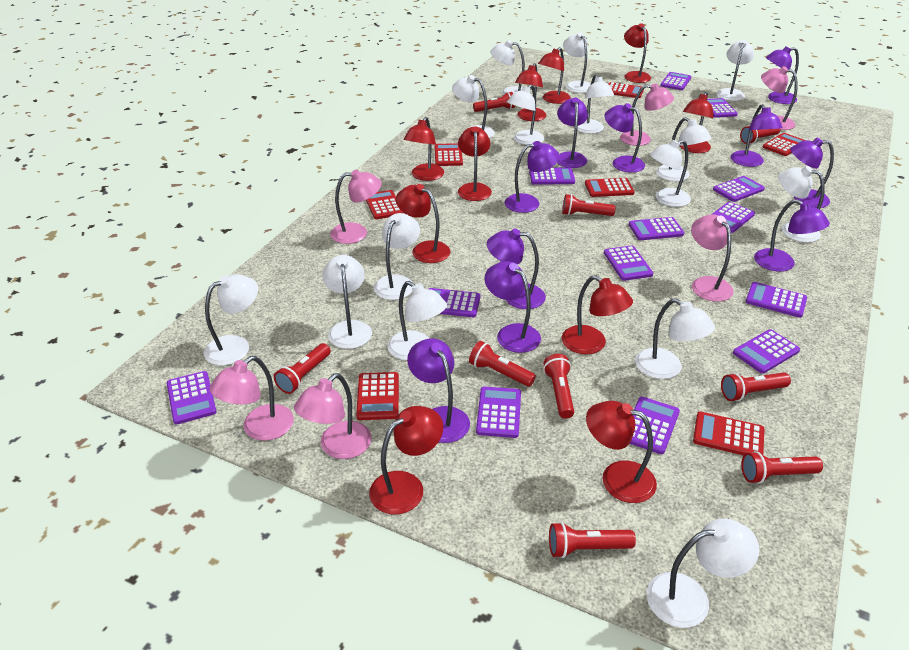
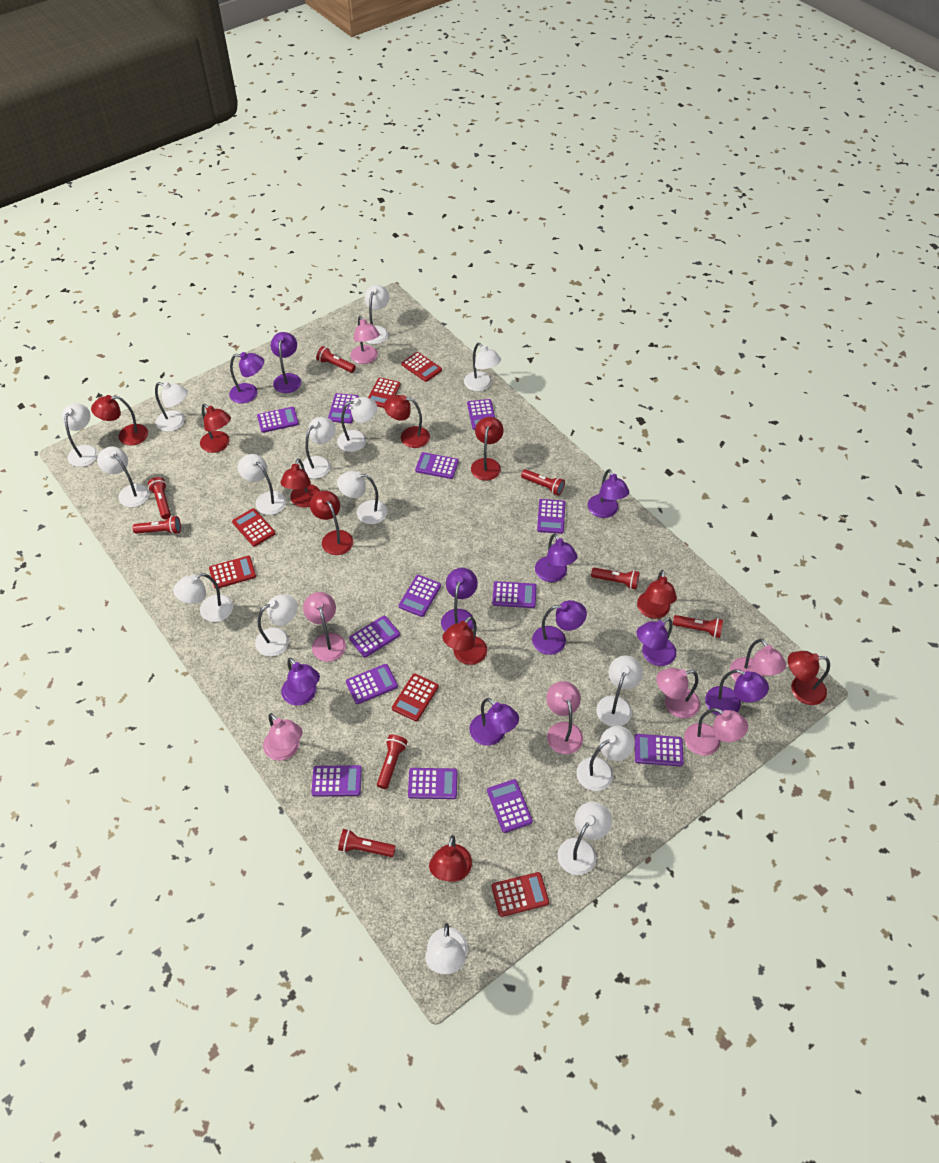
pink lamp: [209,356,294,441] [294,373,372,459] [330,169,382,244] [620,83,674,146] [691,214,734,302] [761,66,798,130] = 6 -> [263,713,302,761] [303,592,346,662] [350,316,380,364] [546,681,583,754] [656,668,700,718] [684,708,748,756] [730,639,786,682] = 7
red calculator: [356,372,399,420] [366,190,403,219] [434,143,463,166] [585,178,634,197] [608,82,644,98] [693,412,764,455] [763,133,805,156] = 7 -> [209,556,256,589] [232,508,276,547] [368,378,401,408] [392,673,439,721] [401,352,442,382] [492,872,549,917] = 6
red flashlight: [274,343,331,394] [469,341,536,387] [473,92,515,112] [543,354,574,419] [549,522,636,558] [562,194,616,216] [721,372,791,401] [740,125,780,144] [741,451,823,484] = 9 -> [133,516,181,534] [148,477,171,519] [316,346,356,373] [338,829,396,857] [377,734,408,789] [521,469,565,496] [591,567,640,589] [673,615,723,638] = 8

